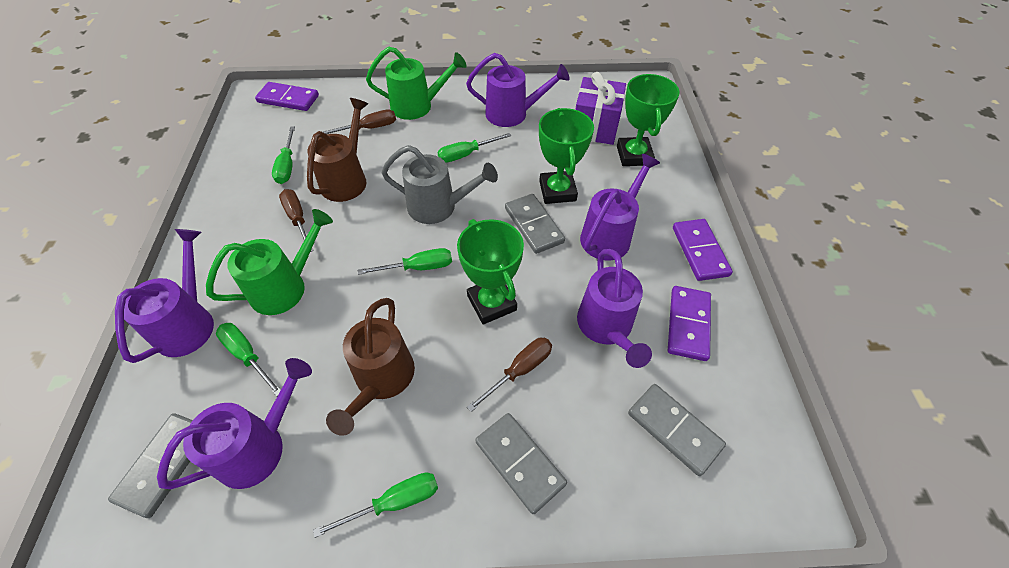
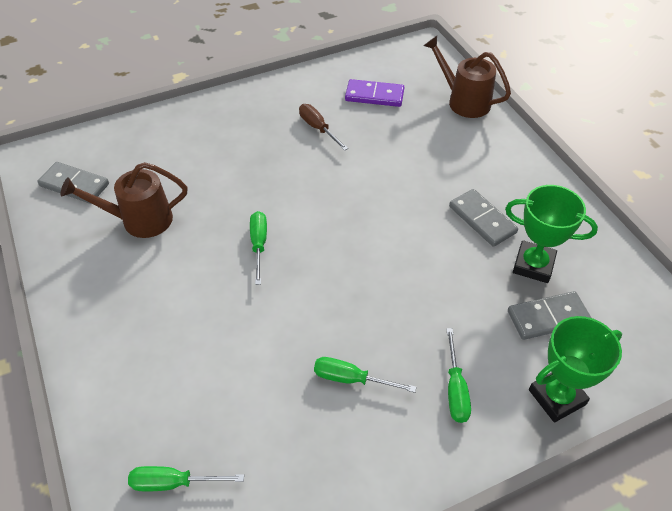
brown screwdriver: [279,189,314,252] [323,109,396,134] [467,338,552,412] = 3 -> [299,104,348,151] = 1
green screwdriver: [216,323,281,396] [272,126,295,184] [313,473,438,538] [358,248,452,275] [437,133,511,163] = 5 -> [128,466,244,491] [250,211,267,285] [314,357,416,393] [446,328,471,423] = 4
green trophy: [457,219,524,324] [539,108,594,204] [617,74,680,166] = 3 -> [505,185,598,283] [529,316,622,422] = 2
green watering can: [206,209,333,315] [366,47,467,120] = 2 -> none = 0
grey domino: [108,413,193,518] [475,413,567,514] [505,194,565,254] [628,384,726,476] = 4 -> [37,162,109,204] [449,189,518,247] [508,291,591,340] = 3
grey watering can: [381,145,498,224] = 1 -> none = 0
purple domino: [255,82,319,111] [668,286,711,361] [673,219,733,281] = 3 -> [345,79,404,107] = 1
purple gift: [575,72,626,145] = 1 -> none = 0
purple watering can: [115,229,214,363] [157,358,312,489] [466,53,570,127] [577,249,652,368] [580,154,660,261] = 5 -> none = 0

